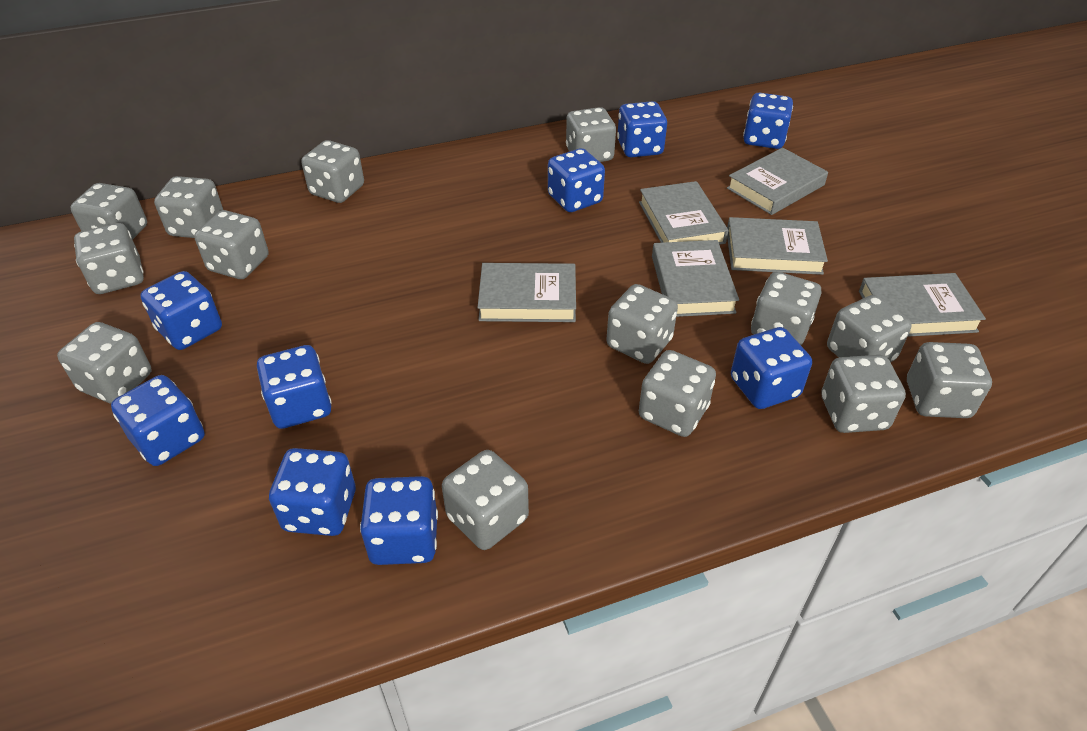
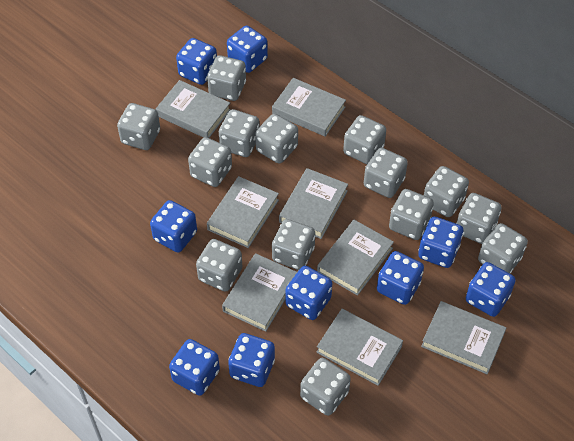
grey book: [477,263,576,322] [639,181,728,245] [652,240,739,317] [727,147,828,215] [727,217,828,275] [859,273,986,337] = 6 -> [156,80,231,138] [207,176,279,248] [222,253,297,332] [272,78,346,137] [279,168,348,239] [317,220,394,296] [317,309,403,386] [421,301,506,374] = 8

